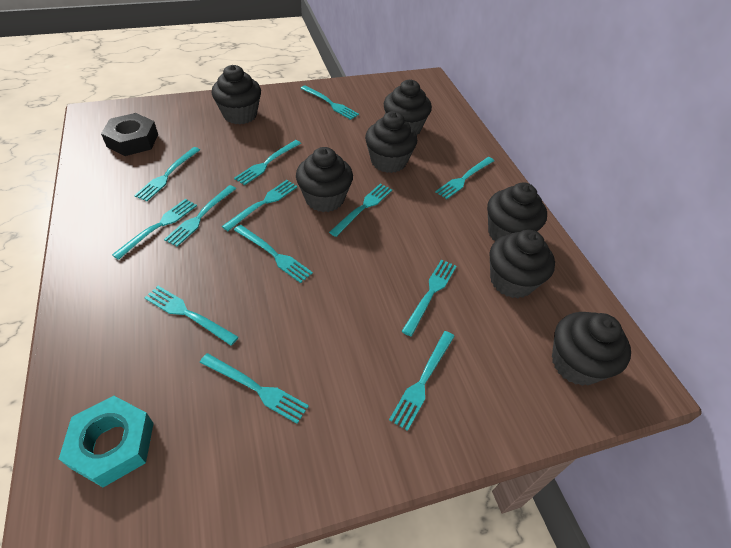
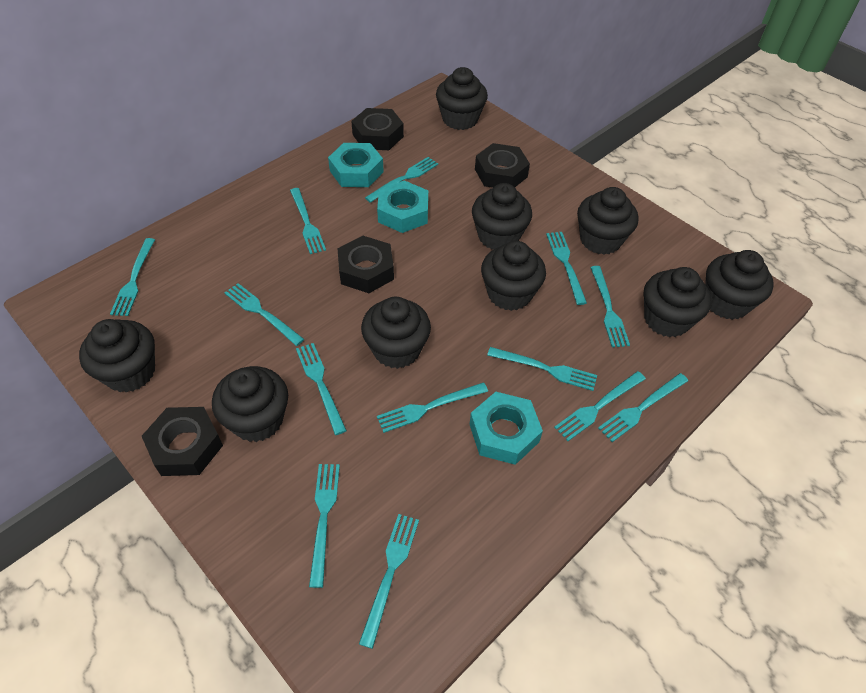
black cupcake: [212,65,261,125] [296,147,353,212] [365,111,417,173] [384,80,432,135] [487,182,547,241] [490,230,555,298] [552,312,631,386] = 7 -> [79,319,155,393] [212,366,288,442] [361,297,431,369] [436,67,488,130] [472,183,532,250] [481,241,546,311] [577,187,639,255] [644,267,712,337] [705,250,774,320] = 9
black nut: [101,113,158,156] = 1 -> [142,407,223,476] [337,236,394,293] [351,108,404,150] [475,143,530,188] = 4
turquoise nut: [59,396,154,487] = 1 -> [328,143,384,187] [377,180,428,233] [470,392,543,465] = 3

